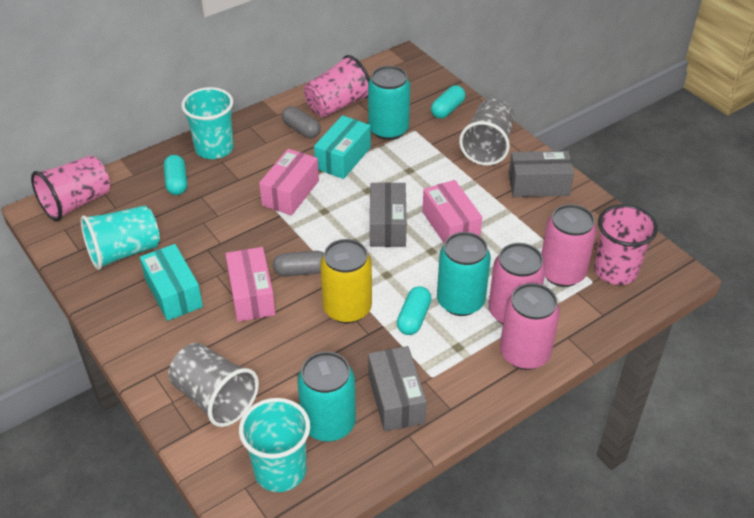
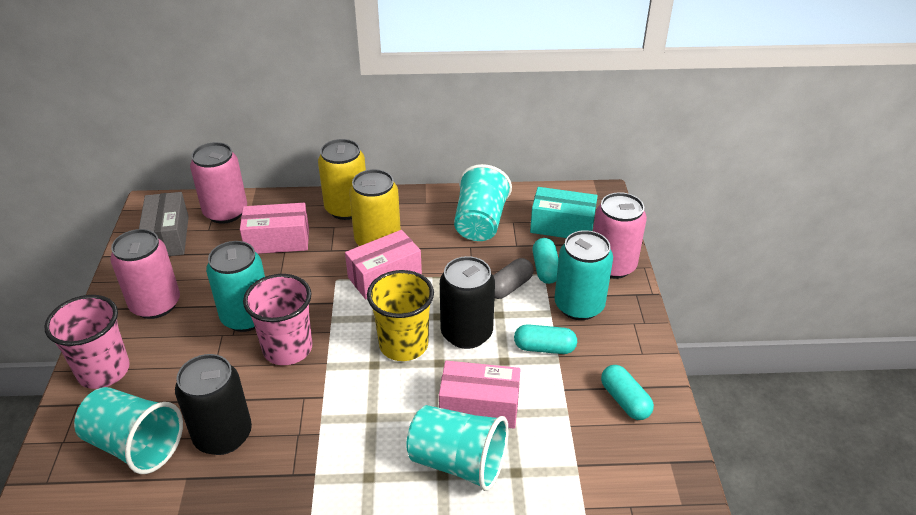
black can: none = 0 -> [175,354,252,455] [440,256,495,349] = 2
grey box: [368,346,427,431] [370,182,407,247] [509,151,574,197] = 3 -> [139,192,189,256] = 1
grey capsule: [273,251,324,277] [282,106,321,138] = 2 -> [493,258,534,299] = 1
grey cup: [168,343,259,427] [459,99,514,166] = 2 -> none = 0
pink cup: [31,155,110,221] [304,55,370,117] [594,204,658,285] = 3 -> [44,295,130,389] [243,274,313,365] = 2
turquoise box: [140,244,203,321] [314,115,371,179] = 2 -> [530,187,597,238] = 1
turquoise can: [297,352,356,442] [368,66,410,140] [437,232,491,316] = 3 -> [206,241,265,332] [554,230,613,320] = 2
yellow can: [320,239,372,324] = 1 -> [318,139,366,220] [349,169,401,246] = 2
yellow cup: none = 0 -> [367,270,434,361] = 1

